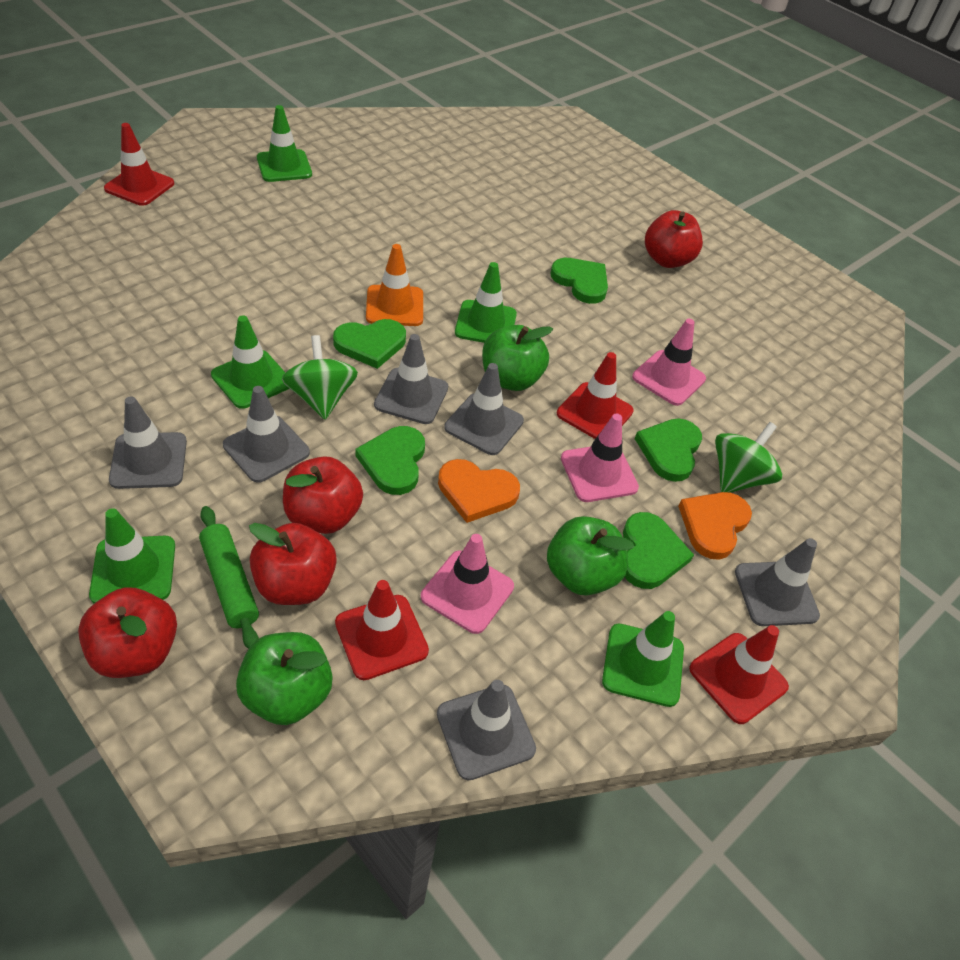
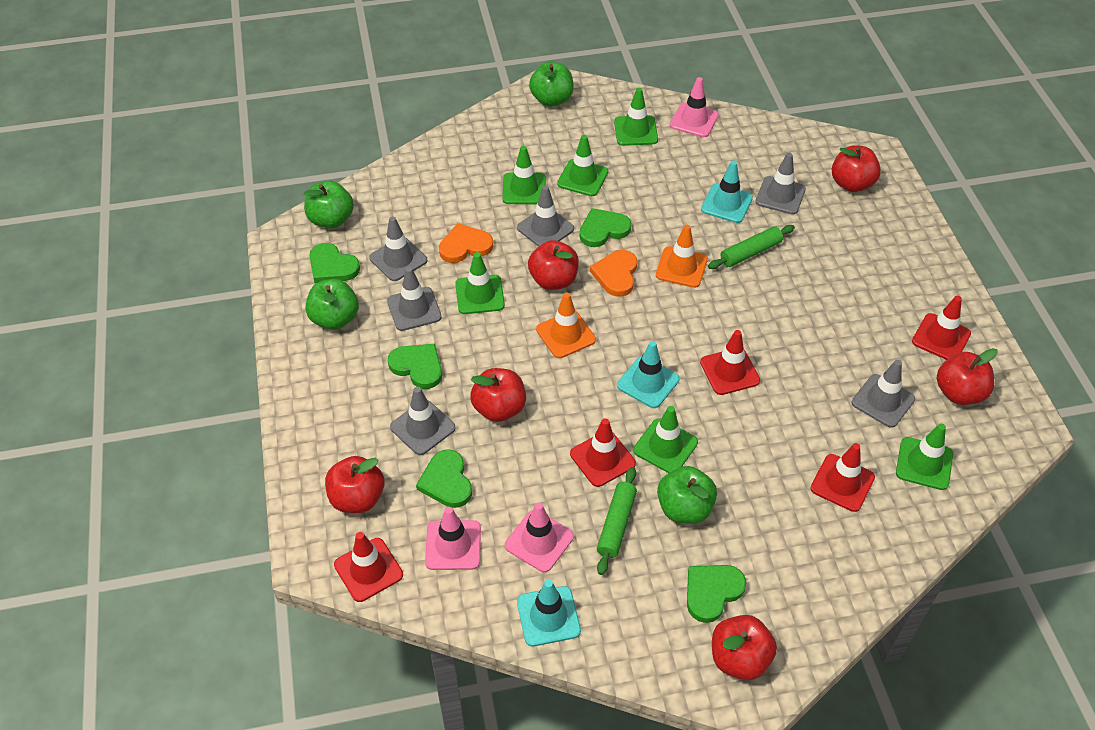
green apple: [236,632,333,725] [482,325,553,391] [547,516,634,595] = 3 -> [304,181,354,229] [306,279,359,330] [529,62,574,107] [657,466,717,524] = 4
green rolling pin: [199,506,259,649] = 1 -> [597,467,637,575] [708,225,795,269] = 2
green spinning top: [282,335,358,420] [715,422,783,493] = 2 -> none = 0
green traffic cone: [89,508,175,603] [211,315,289,409] [257,105,312,182] [455,262,517,343] [602,611,684,707] = 5 -> [455,252,505,314] [502,146,546,204] [557,135,608,196] [614,88,658,146] [633,406,698,473] [896,423,953,490] = 6
orange traffic cone: [366,244,423,326] = 1 -> [536,293,596,358] [656,225,708,288] = 2
red apple: [78,587,177,678] [249,523,337,605] [283,456,363,534] [645,210,703,268] = 4 -> [325,456,384,513] [470,368,526,422] [528,240,579,290] [712,615,777,680] [832,145,881,192] [937,348,997,405] = 6
red traffic cone: [104,123,174,206] [335,580,429,680] [557,352,634,439] [689,625,789,724] = 4 -> [334,532,403,602] [570,418,636,487] [700,330,760,395] [810,443,875,512] [912,296,971,360] = 5
turquoise traffic cone: none = 0 -> [517,579,581,647] [617,341,680,408] [701,161,753,223] = 3

